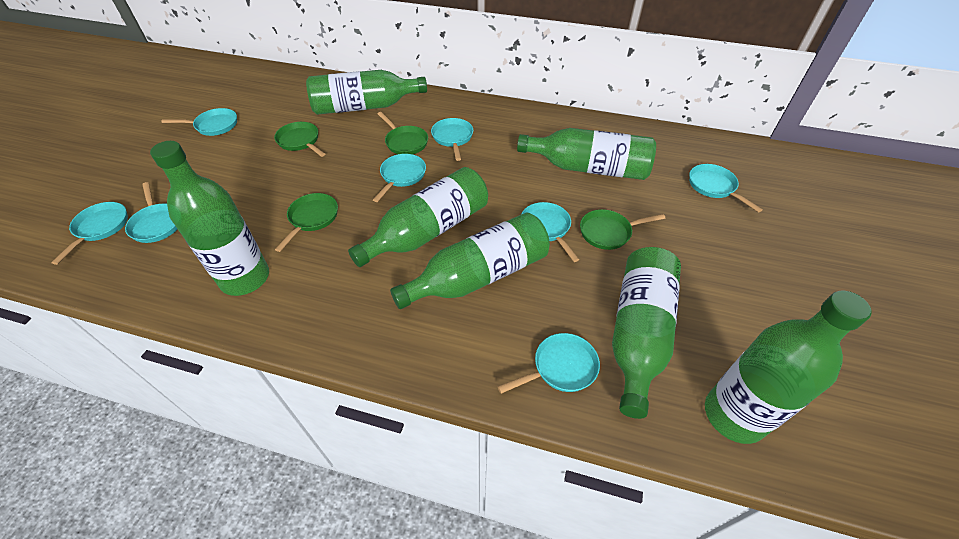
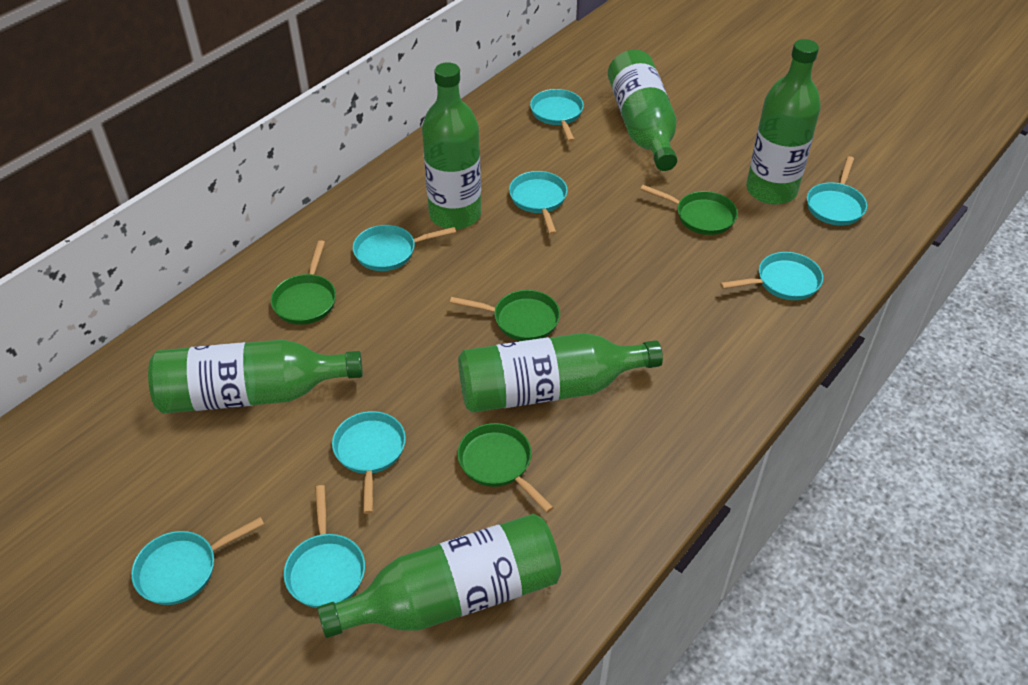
green bottle: [150,141,269,296] [306,70,427,115] [348,167,488,267] [390,213,550,309] [517,128,656,180] [612,247,681,419] [705,291,872,444] = 7 -> [148,339,363,414] [317,514,561,638] [422,62,481,230] [458,333,663,413] [608,50,677,171] [746,39,821,205] = 6

